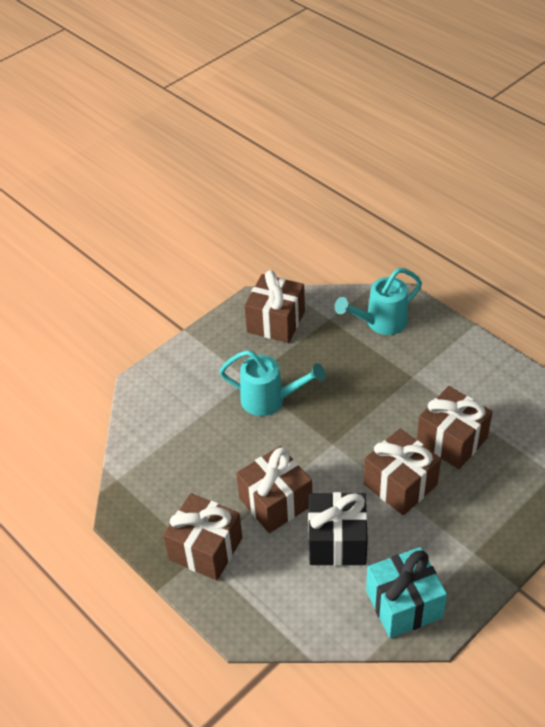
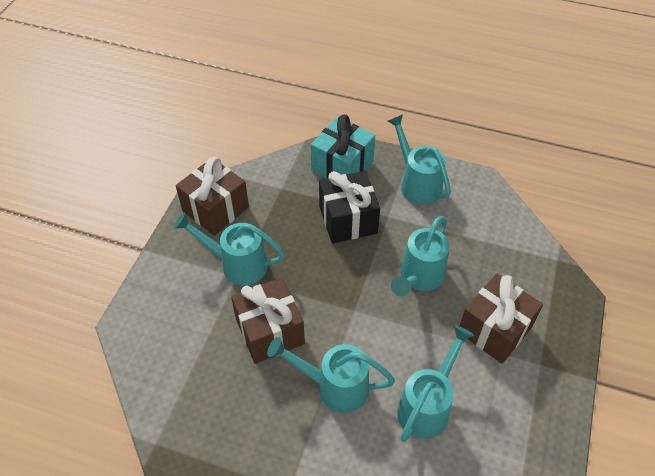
brown gift: [163,493,242,580] [236,446,312,533] [244,270,305,343] [364,428,441,515] [417,386,492,469] = 5 -> [176,157,249,236] [231,277,305,364] [460,274,543,364] = 3
turquoise watering can: [219,350,325,416] [335,268,422,335] = 2 -> [173,212,285,285] [267,337,395,413] [388,114,451,205] [391,216,450,297] [397,325,474,442] = 5

